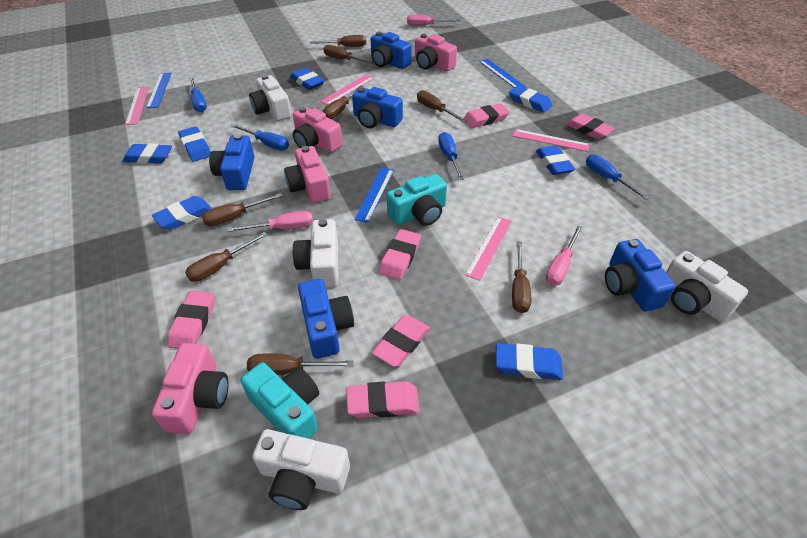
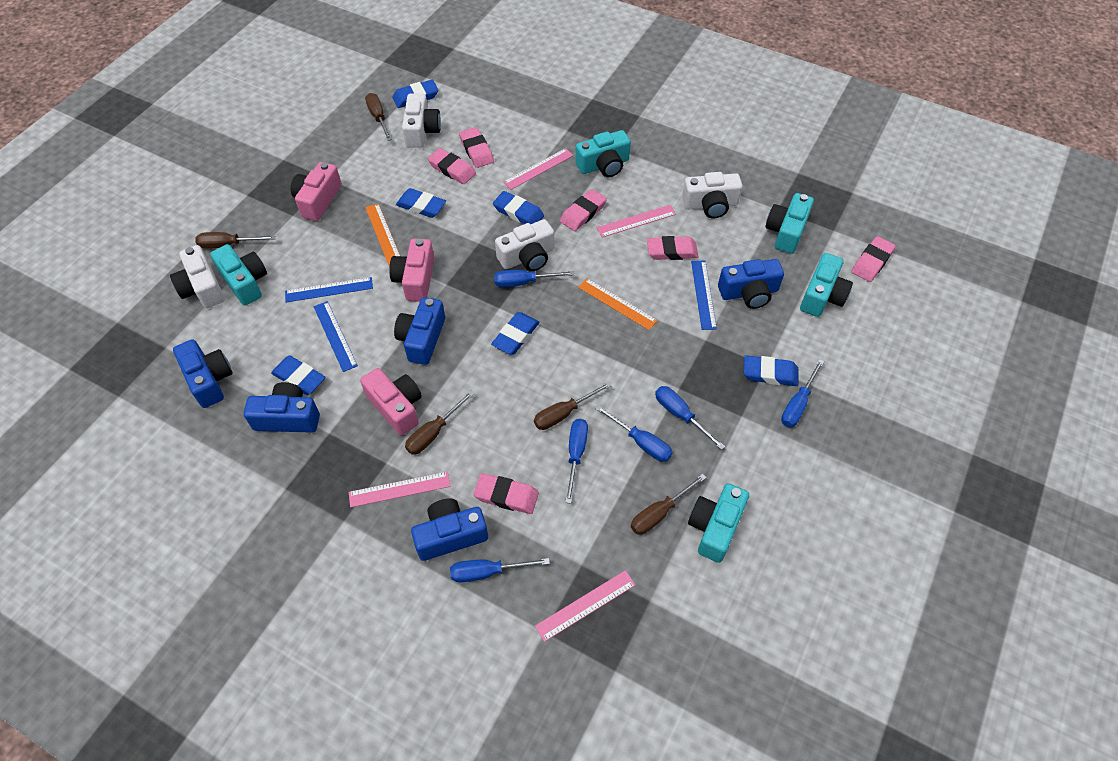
blue eraser: [123,143,172,164] [152,196,212,230] [178,126,211,162] [290,68,324,90] [496,343,563,380] [509,86,552,113] [536,145,575,175] = 7 -> [271,356,326,395] [392,80,438,108] [396,188,446,218] [491,312,540,355] [493,191,544,224] [744,355,798,386] = 6
blue screwdriver: [189,77,207,112] [231,124,289,150] [438,132,464,180] [586,154,649,200] = 4 -> [450,558,550,582] [494,270,575,287] [565,419,588,504] [595,405,673,462] [655,386,725,450] [781,359,824,427] = 6
brown screwdriver: [185,232,267,282] [201,193,283,226] [247,353,353,375] [310,35,366,47] [323,45,375,64] [323,85,364,119] [417,90,467,122] [512,241,531,313] = 8 -> [195,232,276,249] [365,93,392,141] [405,391,475,455] [534,382,612,430] [631,474,707,535] = 5
orange ruler: none = 0 -> [365,204,400,265] [578,278,658,330] = 2
pink camera: [152,343,229,434] [284,146,330,203] [293,107,342,153] [415,34,457,72] = 4 -> [291,162,342,221] [360,368,422,435] [389,239,434,302] = 3
pink screwdriver: [228,211,313,232] [407,14,460,26] [546,225,583,286] = 3 -> none = 0
turquoise camera: [241,362,319,439] [387,174,447,226] = 2 -> [210,244,267,306] [575,130,631,177] [688,483,749,563] [765,193,814,254] [800,253,853,317] = 5

